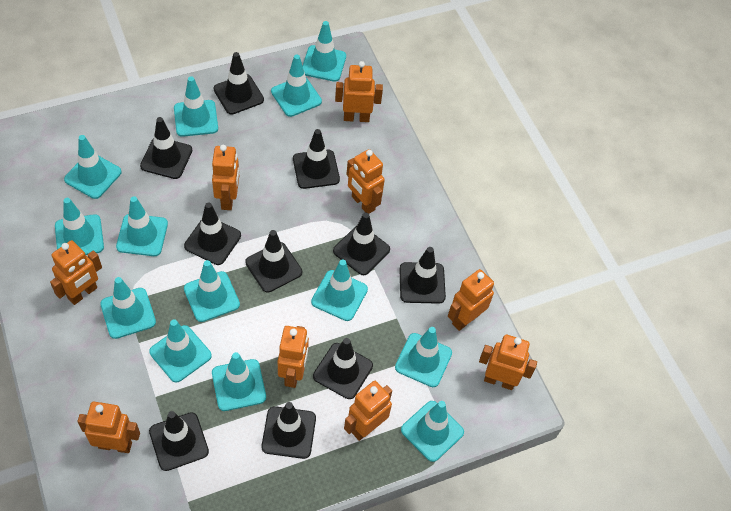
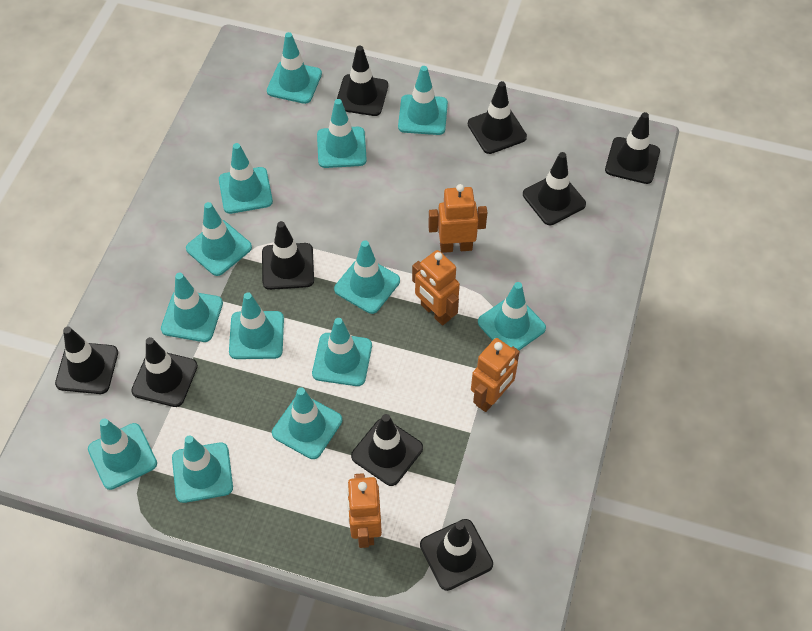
black traffic cone: [140,117,192,179] [149,411,209,471] [184,202,241,265] [214,52,264,115] [245,230,302,293] [262,402,316,459] [293,129,340,189] [313,338,373,399] [333,213,390,275] [399,247,446,304] = 10 -> [55,326,118,394] [131,337,198,407] [262,221,314,290] [337,46,388,116] [351,414,423,486] [420,519,493,591] [468,81,527,154] [523,152,586,225] [605,112,660,184] = 9
orange robot: [50,240,102,305] [77,402,140,453] [212,145,239,210] [278,326,309,388] [335,61,383,122] [344,381,392,441] [346,149,385,214] [448,269,494,331] [479,334,537,390] = 9 -> [347,473,382,548] [412,250,460,325] [428,184,488,253] [471,338,520,412] = 4

